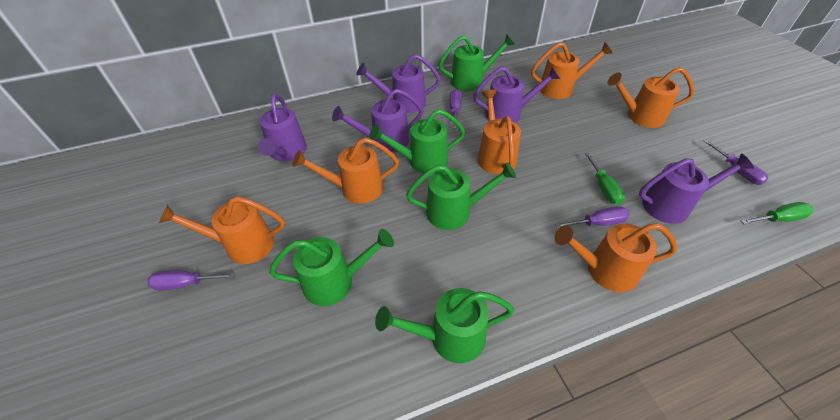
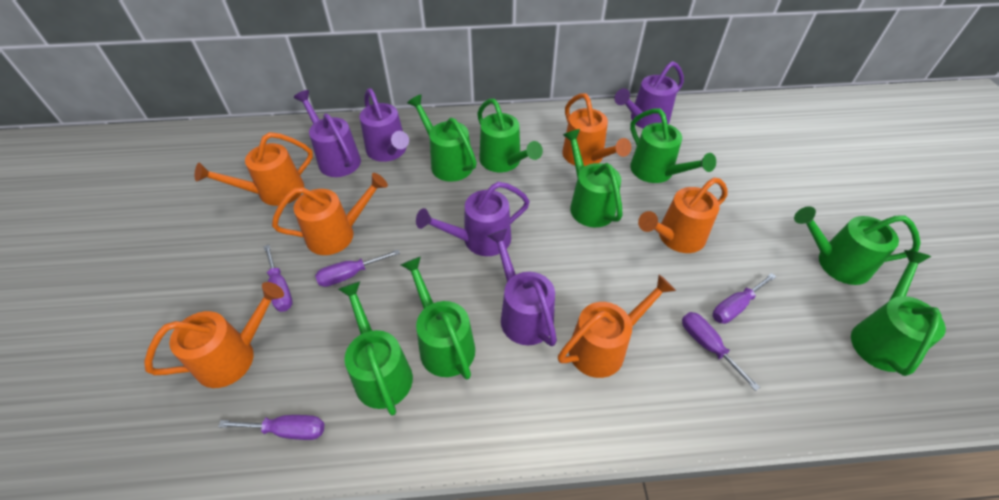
green screwdriver: [585,153,625,205] [740,202,813,224] = 2 -> none = 0
green watering can: [269,229,394,306] [369,109,465,174] [375,288,514,363] [406,162,516,230] [439,35,515,91] = 5 -> [338,281,413,416] [401,256,475,380] [407,94,477,182] [477,99,543,172] [563,129,623,227] [630,108,716,183] [794,206,921,285] [851,250,946,376] = 8
purple screwdriver: [147,270,236,290] [450,89,462,128] [555,206,630,228] [704,139,768,185] = 4 -> [218,415,324,440] [264,245,293,312] [315,250,400,287] [682,312,760,391] [713,273,776,324] = 5

